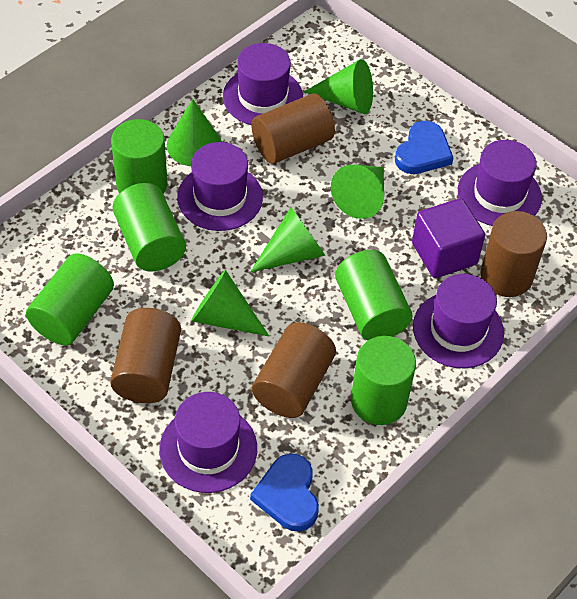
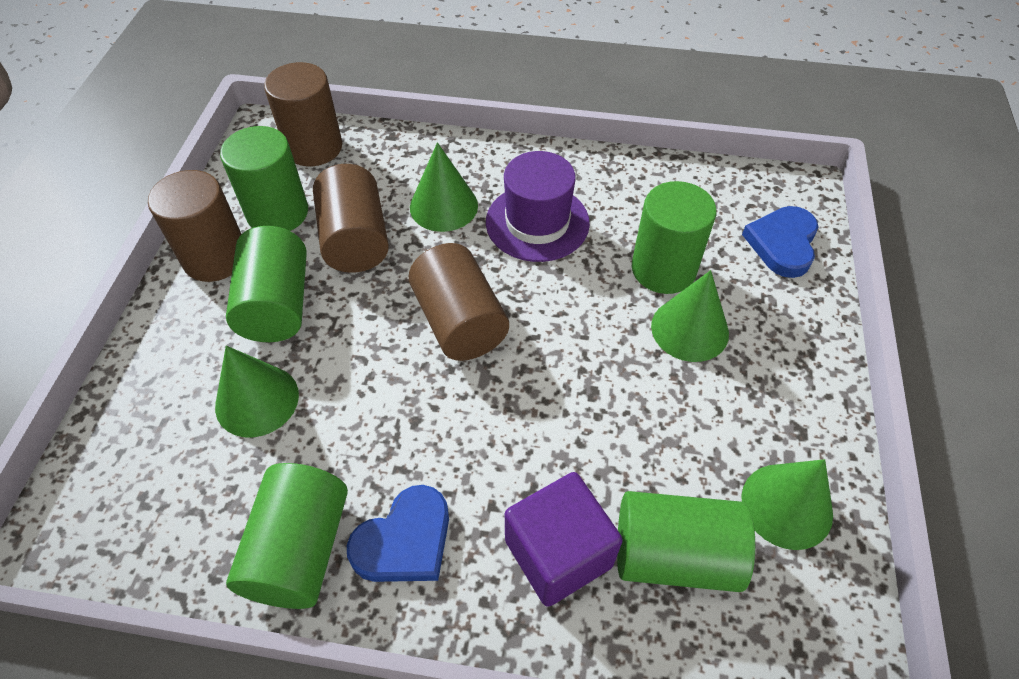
green cone: [167,99,222,166] [191,270,269,336] [250,207,325,273] [304,59,373,114] [331,165,384,219] = 5 -> [215,346,299,438] [410,142,478,232] [651,270,729,362] [741,459,833,550] = 4
purple hat: [159,392,257,493] [177,142,263,231] [223,43,303,125] [413,274,504,368] [458,140,542,226] = 5 -> [486,151,590,262] = 1

